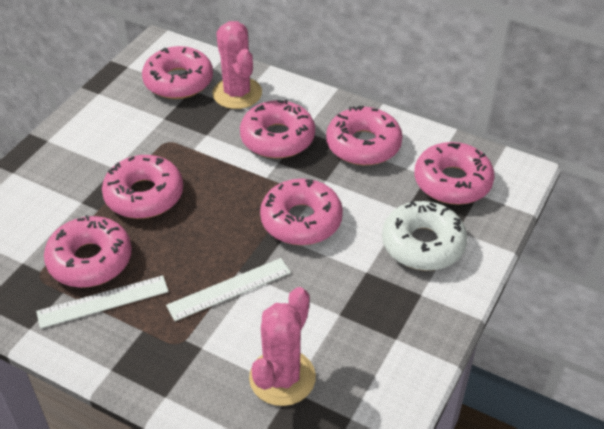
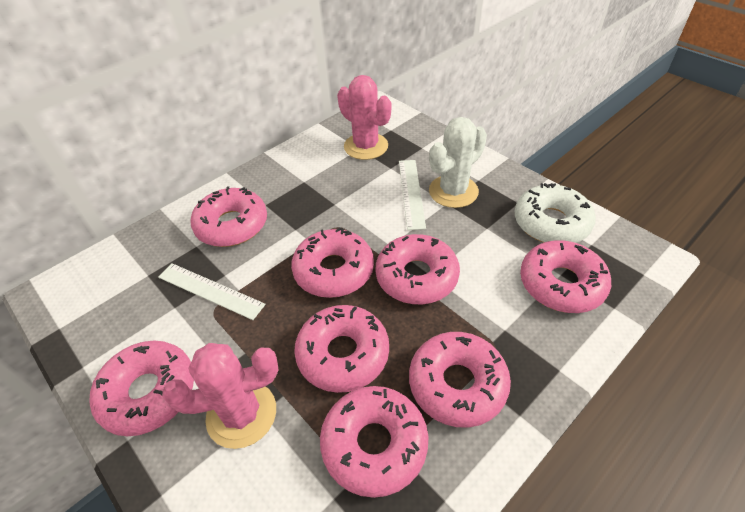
pink donut: [44,215,132,288] [102,155,183,219] [142,46,213,99] [240,99,315,158] [260,179,343,245] [326,106,403,165] [414,142,495,205] = 7 -> [89,340,194,436] [190,187,267,247] [291,227,374,298] [294,305,389,393] [320,386,428,498] [375,234,460,304] [409,332,511,428] [520,240,611,313] = 8
white cactus: none = 0 -> [429,117,487,208] = 1

